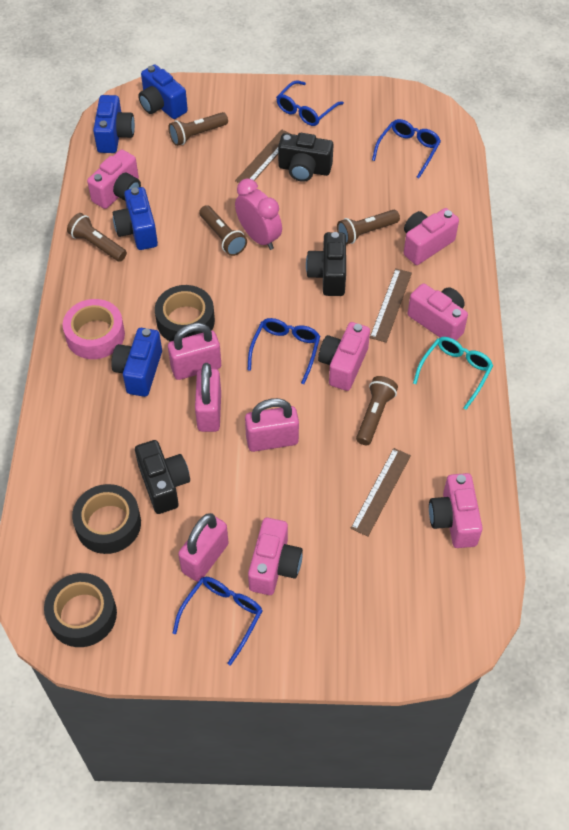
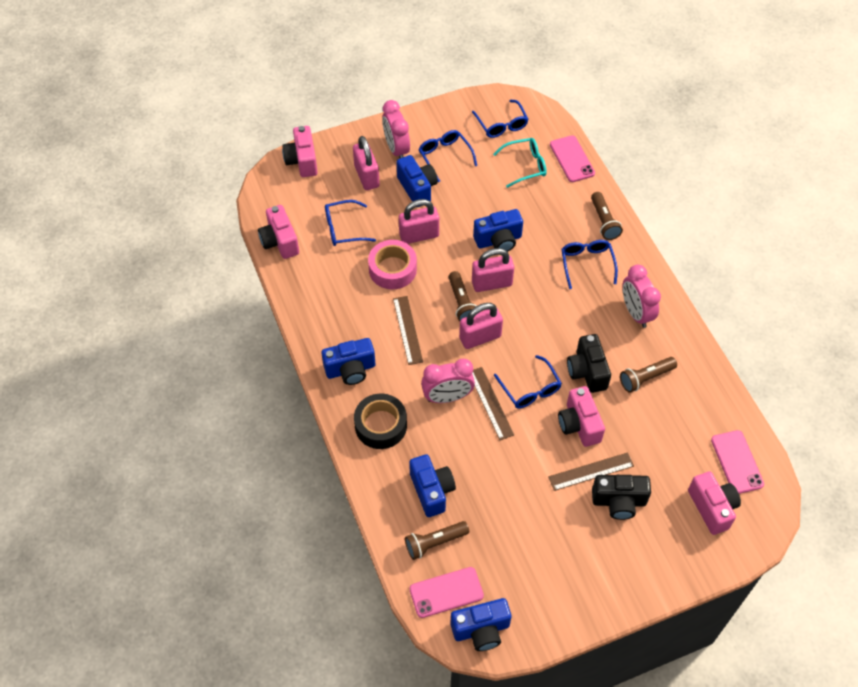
black camera: [135,440,190,514] [278,133,334,182] [306,232,346,296] = 3 -> [567,334,611,393] [592,475,651,520] = 2
black tape: [44,573,117,647] [72,484,141,554] [155,285,215,342] = 3 -> [354,394,407,449] = 1
blue camera: [93,95,135,153] [111,328,162,397] [113,187,158,250] [138,65,188,119] = 4 -> [321,338,375,385] [397,155,438,207] [409,454,456,517] [450,598,511,651] [473,209,523,252] = 5
blue glasses: [173,577,262,666] [247,318,320,384] [276,80,344,126] [372,119,441,178] = 4 -> [325,200,376,246] [419,130,477,182] [472,100,529,138] [494,355,562,408] [561,240,618,289] = 5
brown flashlight: [67,213,127,262] [168,112,228,146] [199,205,247,256] [337,210,400,245] [356,376,398,445] = 5 -> [405,521,469,560] [449,271,477,321] [591,192,623,240] [620,357,677,393] = 4
pink camera: [87,149,141,209] [248,518,303,595] [318,322,370,391] [404,208,459,265] [408,283,468,341] [429,473,483,548] = 6 -> [258,205,299,259] [282,126,318,177] [558,386,605,447] [688,471,741,535] = 4
pink clock: [235,179,282,250] = 1 -> [382,100,410,158] [421,359,475,403] [622,265,661,328] = 3
pink phone: none = 0 -> [410,567,484,618] [550,135,595,182] [711,430,764,494] = 3

